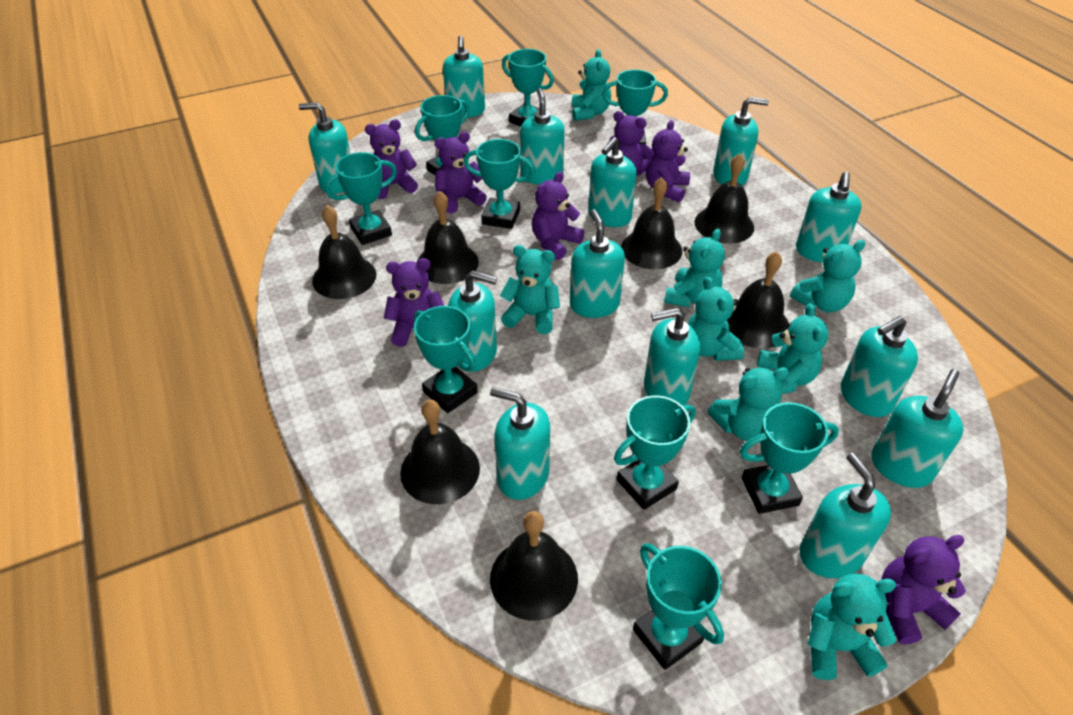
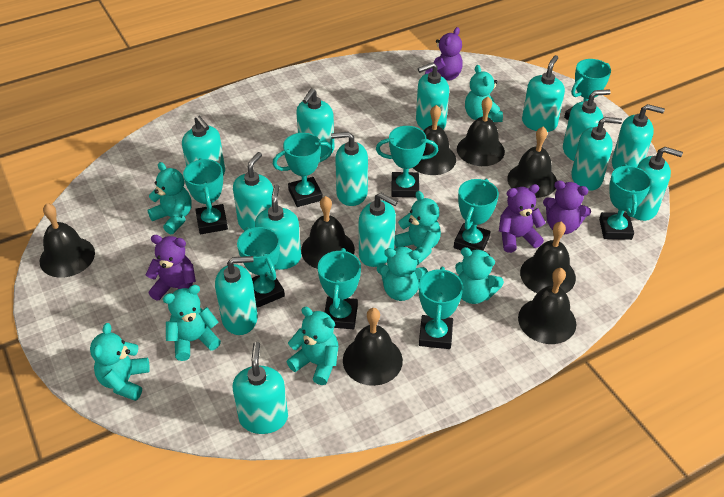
black bell: [312,205,376,299] [400,400,480,504] [417,191,479,284] [490,511,578,621] [621,177,682,269] [694,153,754,244] [727,251,789,349] = 7 -> [40,203,95,278] [301,196,355,269] [343,308,403,386] [413,105,456,175] [457,97,505,166] [507,127,557,198] [518,268,576,344] [520,222,576,293] = 8
purple teddy bear: [365,119,418,199] [384,258,444,347] [435,132,487,214] [532,171,584,260] [609,111,654,176] [646,120,690,203] [881,535,966,645] = 7 -> [146,235,196,301] [425,27,463,80] [499,184,546,253] [543,180,591,235] = 4
turquoise soap dispenser: [299,102,351,194] [443,36,485,118] [448,270,497,372] [490,387,550,500] [520,88,565,184] [570,209,625,318] [588,137,637,227] [644,308,700,406] [713,97,769,186] [796,172,862,263] [800,453,891,578] [841,316,918,417] [871,369,964,488] = 13 -> [182,116,225,175] [215,256,258,335] [233,152,273,230] [233,342,288,434] [255,184,301,270] [296,89,334,157] [331,132,368,206] [359,193,398,267] [416,62,449,130] [522,55,565,132] [563,89,611,161] [571,117,622,191] [612,104,665,170] [630,147,683,221] = 14

